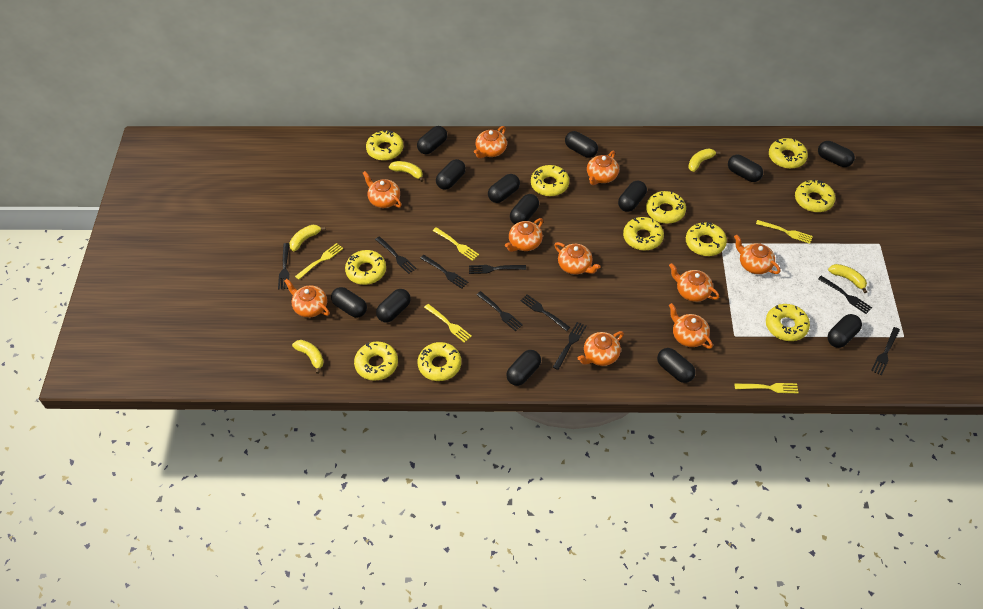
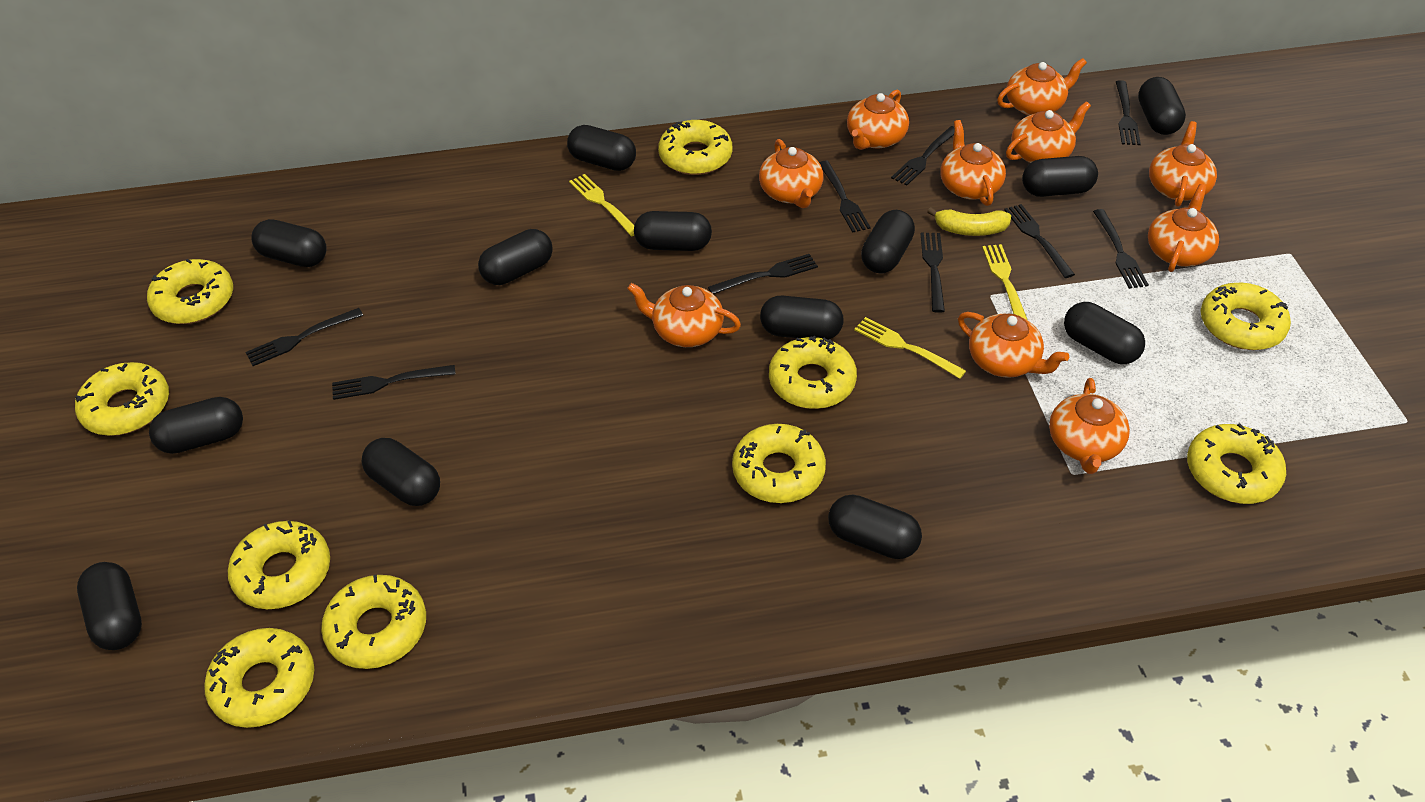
yellow banana: [289,225,326,251] [292,340,324,374] [389,161,423,182] [688,148,721,172] [828,264,867,293] = 5 -> [927,207,1011,236] = 1
yellow donut: [345,250,386,285] [354,342,398,381] [366,130,403,161] [417,342,461,381] [531,165,569,196] [623,217,664,251] [646,191,686,224] [686,222,727,256] [766,304,810,341] [769,138,808,169] [795,180,836,212] = 11 -> [75,362,169,436] [147,259,233,324] [204,628,314,728] [228,521,330,609] [321,575,426,669] [658,120,732,175] [732,424,826,503] [769,336,857,409] [1187,423,1286,504] [1201,283,1291,350] = 10
yellow fork: [295,243,343,280] [424,304,472,343] [433,227,479,261] [734,383,798,393] [756,220,813,244] = 5 -> [569,174,634,236] [854,317,966,379] [982,244,1027,320] = 3

